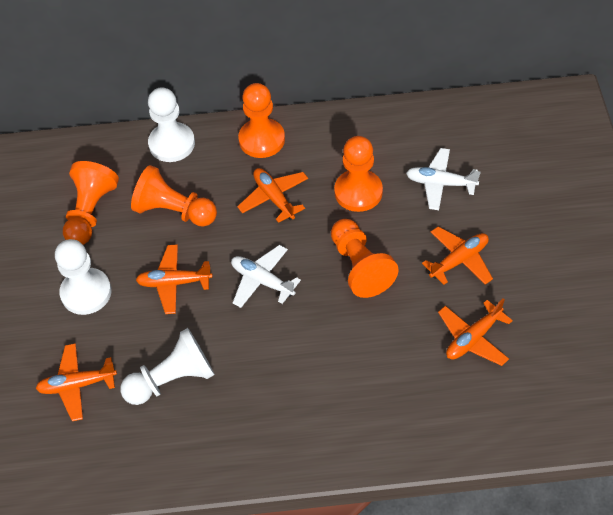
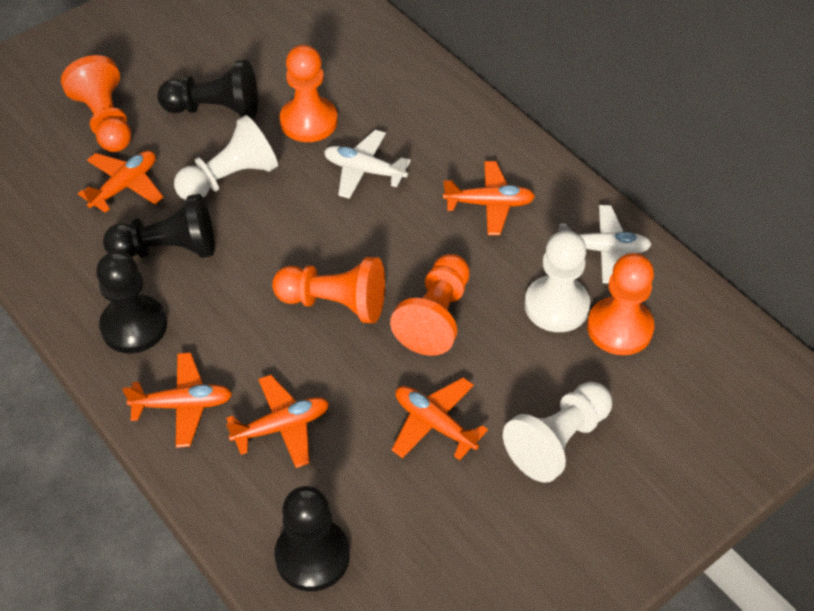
black pawn: none = 0 -> [96,251,167,353] [103,194,215,258] [157,59,258,118] [274,486,350,591] = 4

